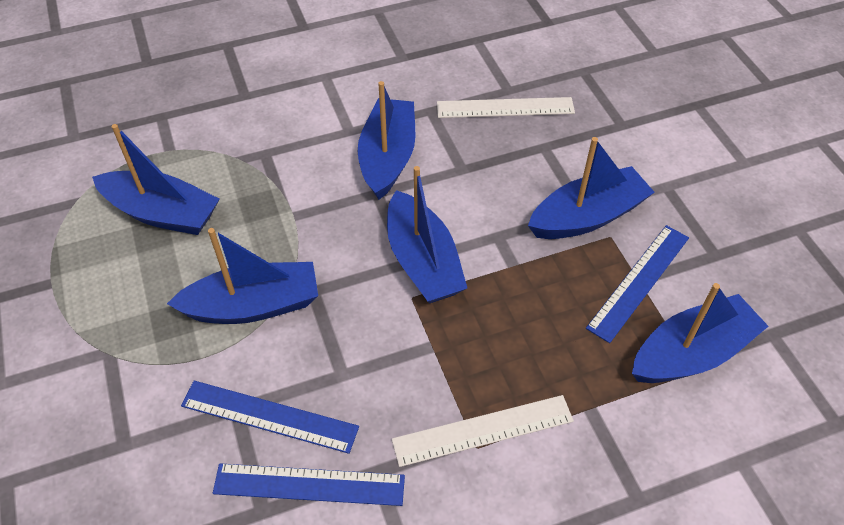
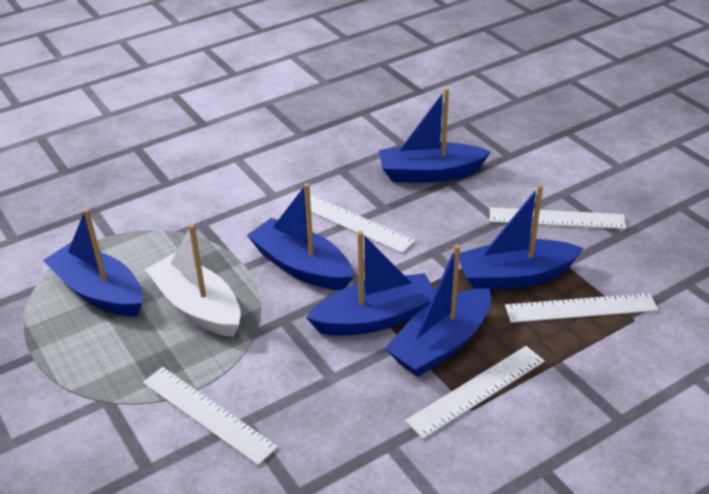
blue ruler: [181,381,359,454] [213,463,405,506] [586,225,689,343] = 3 -> none = 0
white boat: none = 0 -> [145,224,241,337] = 1
white ruler: [392,395,574,467] [437,97,575,118] = 2 -> [143,367,278,465] [310,194,415,253] [405,346,545,439] [490,207,626,229] [505,293,658,323] = 5

